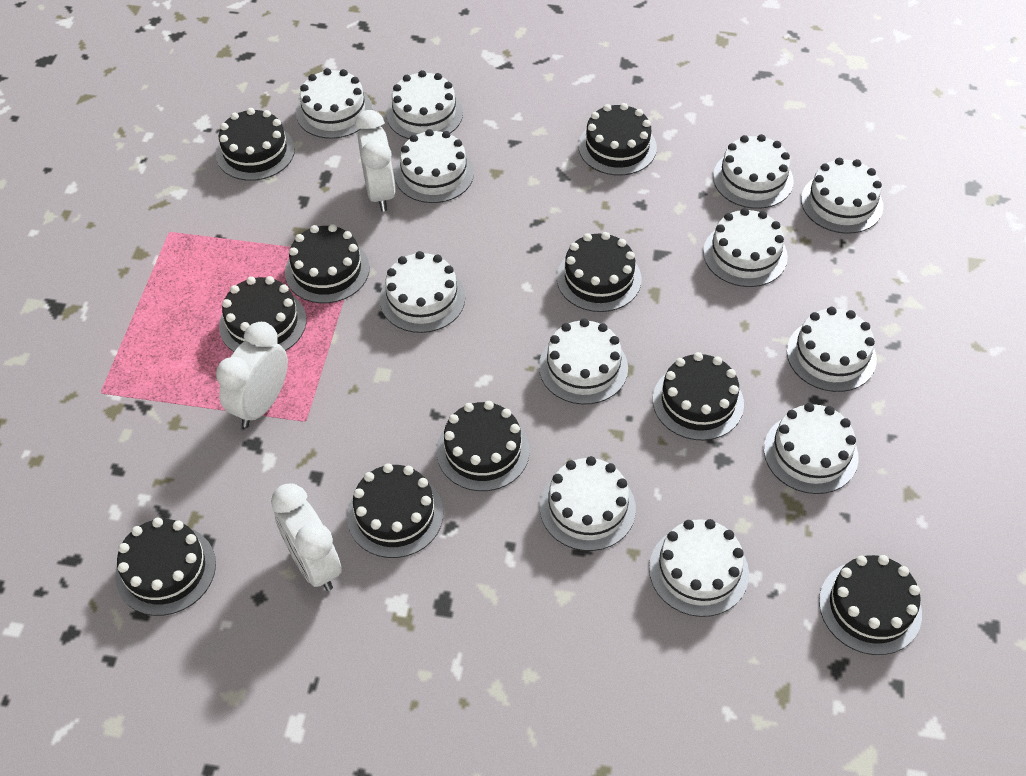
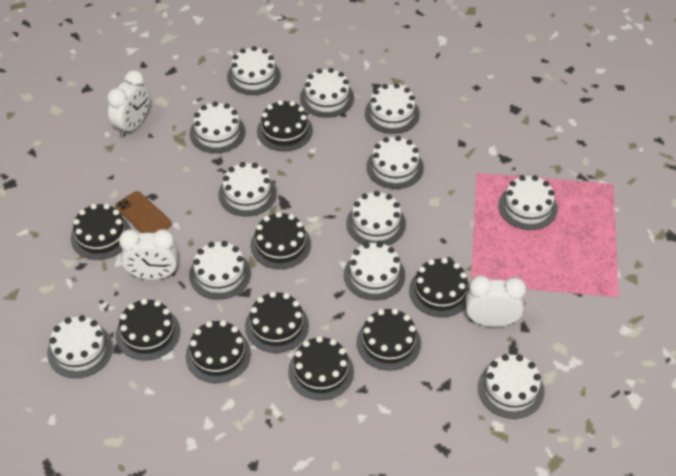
black cake: [115,518,216,616] [216,108,295,181] [219,276,306,352] [285,224,370,303] [347,463,443,558] [437,401,530,491] [557,232,641,312] [578,103,657,175] [653,352,744,440] [819,555,922,655] = 10 -> [71,204,131,260] [116,298,180,361] [186,320,251,383] [245,291,309,353] [251,212,311,269] [257,100,313,151] [288,336,354,400] [357,308,421,371] [409,258,470,317] = 9
brown phone: none = 0 -> [115,191,172,233] = 1

